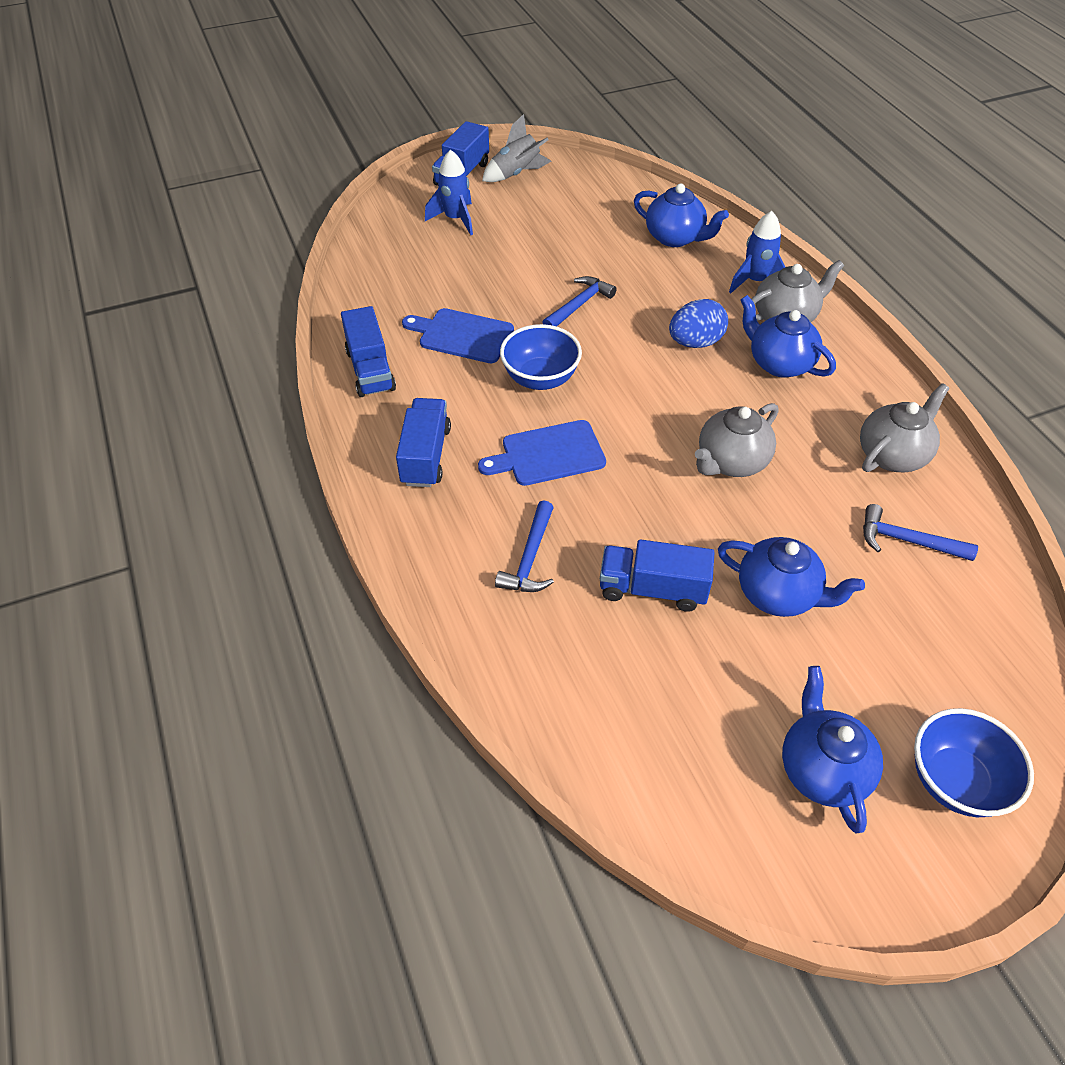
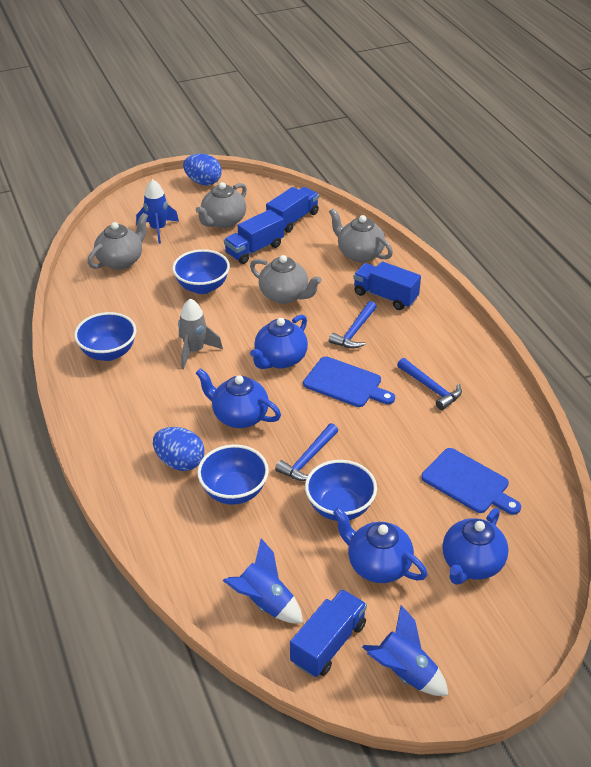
blue bowl: [500,324,582,390] [914,708,1034,817] = 2 -> [74,312,136,361] [172,249,230,294] [197,444,269,505] [305,460,377,521] = 4
blue egg: [669,299,728,348] = 1 -> [153,427,205,471] [183,154,222,186] = 2
blue rocket: [425,150,473,235] [729,211,785,293] = 2 -> [136,179,179,244] [223,538,303,623] [362,605,449,696] = 3
grey teapot: [695,403,778,477] [751,260,844,323] [860,383,949,472] = 3 -> [88,213,148,270] [196,182,247,228] [250,255,322,304] [329,208,393,262] = 4

